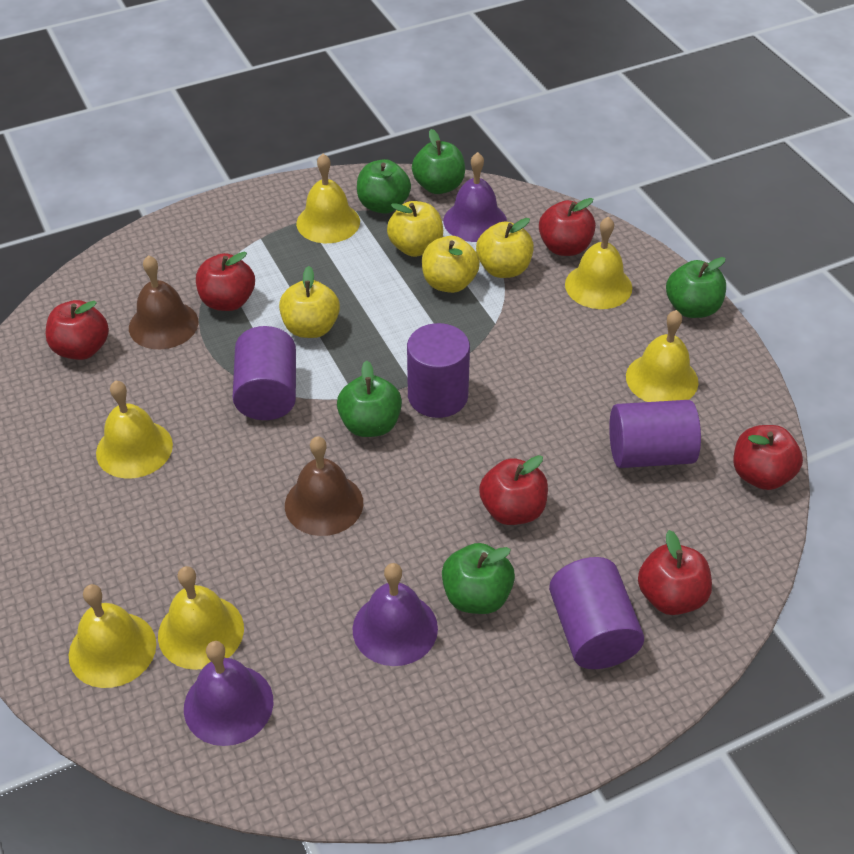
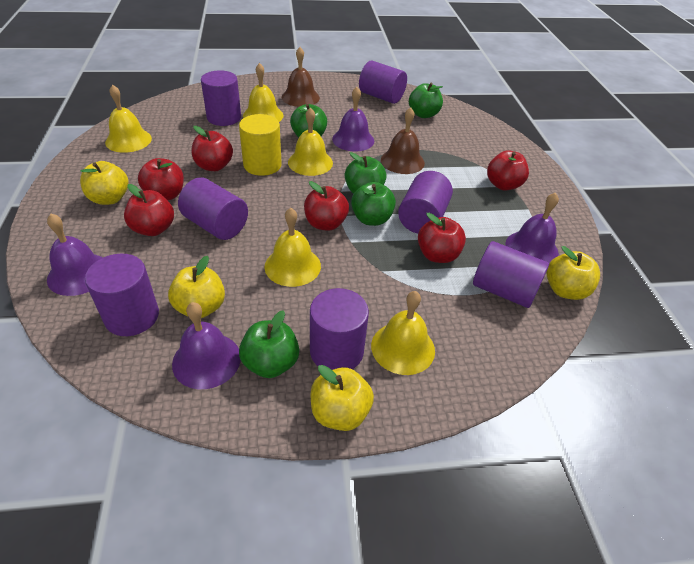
purple bell: [184,641,273,746] [353,563,438,666] [443,152,507,242] = 3 -> [47,214,103,296] [172,302,240,389] [332,87,374,152] [505,192,559,263] = 4
purple cylinder: [233,326,296,420] [407,323,470,418] [549,557,644,669] [609,400,701,468] = 4 -> [85,254,159,336] [178,178,248,240] [201,70,241,126] [310,288,369,370] [359,61,407,104] [398,171,453,233] [473,241,549,308] = 7
yellow bell: [69,584,156,688] [96,380,173,479] [158,566,244,670] [296,154,360,243] [565,217,632,309] [626,310,698,402] = 6 -> [105,85,152,153] [243,63,284,122] [264,208,321,287] [288,107,333,176] [371,291,435,375] = 5
yellow cylinder: none = 0 -> [239,114,282,176] = 1

